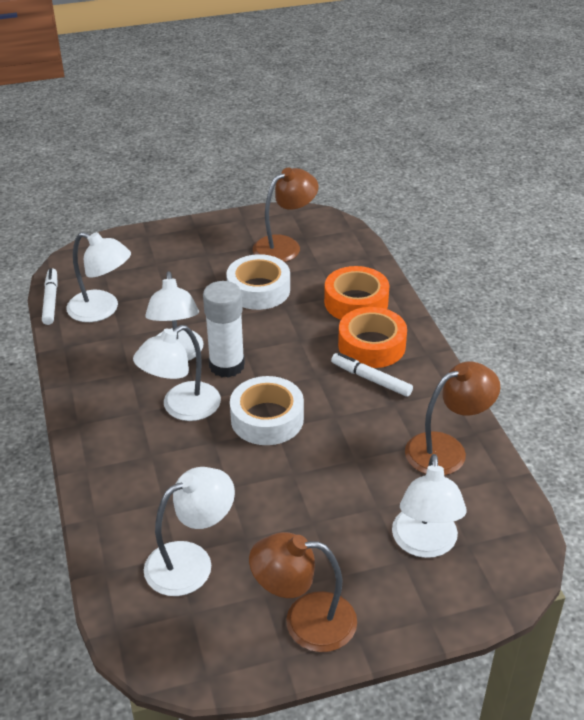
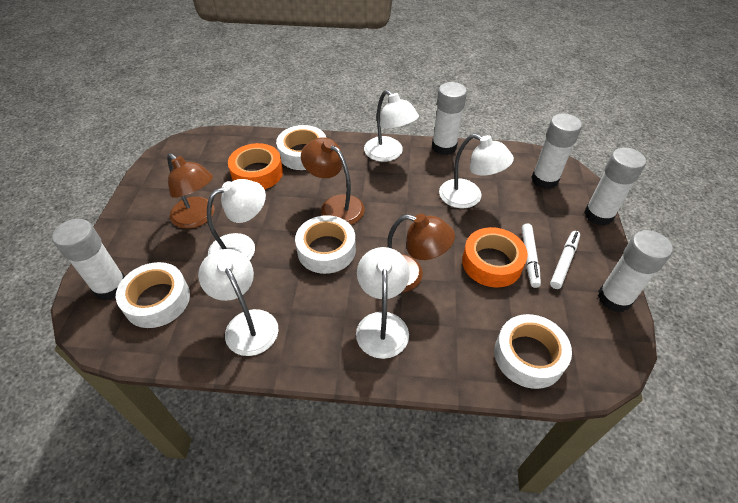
white glue stick: [203,281,245,378] = 1 -> [52,219,125,301] [432,82,467,155] [531,113,582,189] [584,147,646,226] [598,230,673,312] = 5
white tape: [226,254,290,310] [230,376,304,445] = 2 -> [116,262,190,328] [276,125,326,170] [295,215,356,274] [494,314,572,389] = 4

